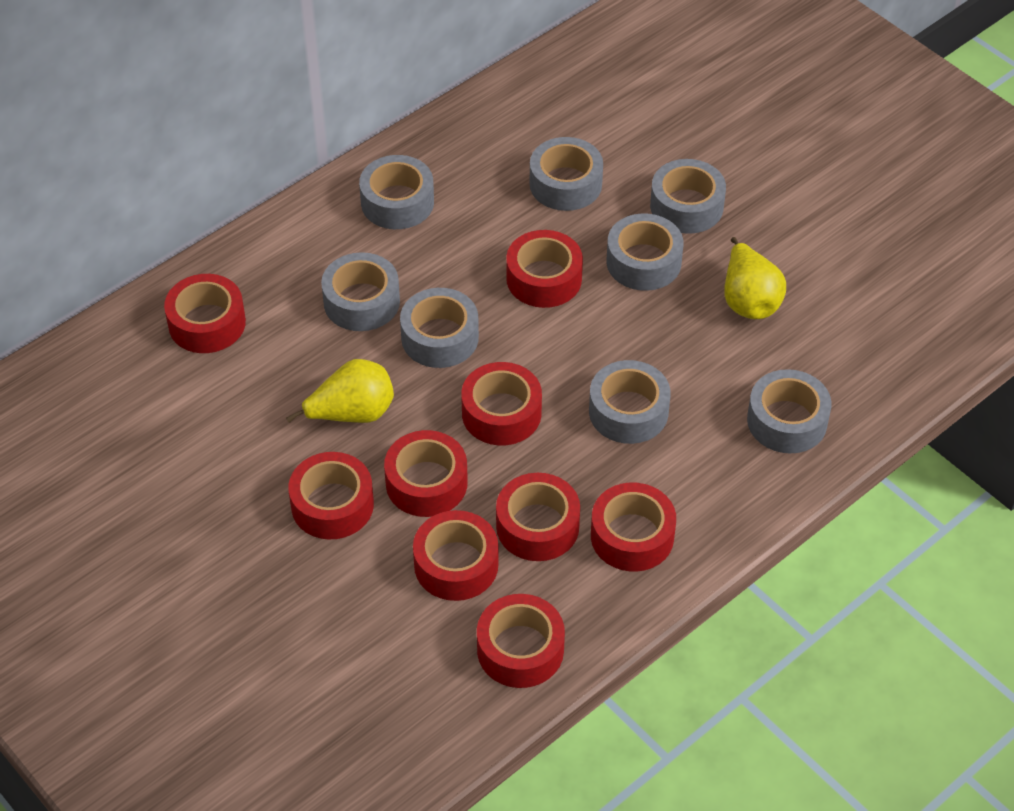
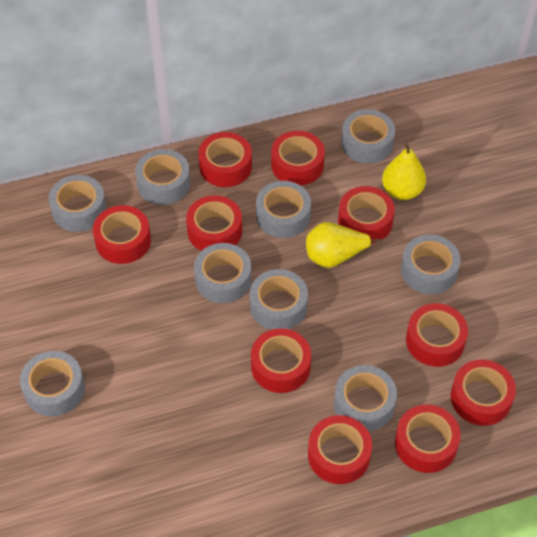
grey tape: [321,252,400,331] [359,155,434,229] [400,288,479,368] [530,137,603,211] [589,360,671,444] [606,213,683,291] [650,159,726,234] [747,369,831,453] = 8 -> [20,351,85,416] [49,175,107,232] [135,149,191,205] [194,243,252,303] [250,269,308,330] [256,181,311,238] [334,365,397,431] [341,109,395,163] [401,234,461,294] = 9
red tape: [164,274,246,353] [288,452,374,540] [384,430,468,517] [413,510,499,601] [461,362,542,446] [477,594,565,688] [496,473,580,561] [506,230,583,308] [591,482,676,572] = 9 -> [93,205,151,264] [186,195,242,251] [198,132,252,187] [251,328,311,393] [271,131,325,186] [308,415,372,484] [338,186,395,243] [395,405,461,473] [406,303,468,367] [451,360,516,426] = 10

